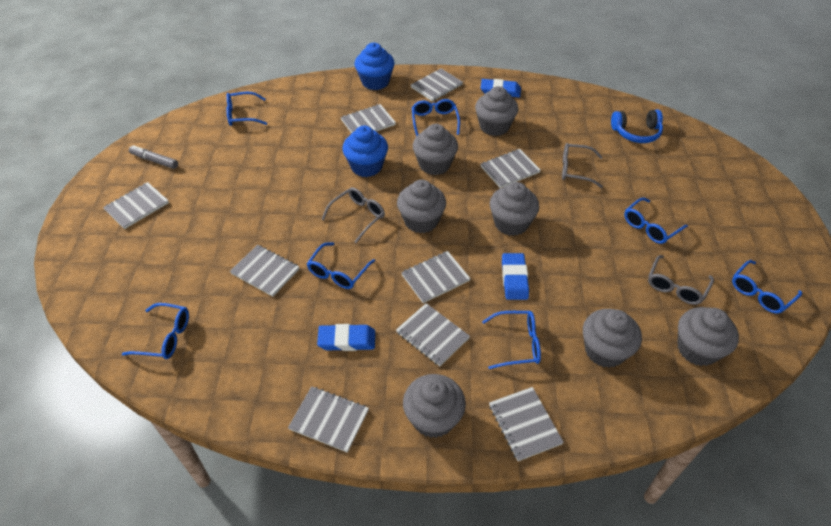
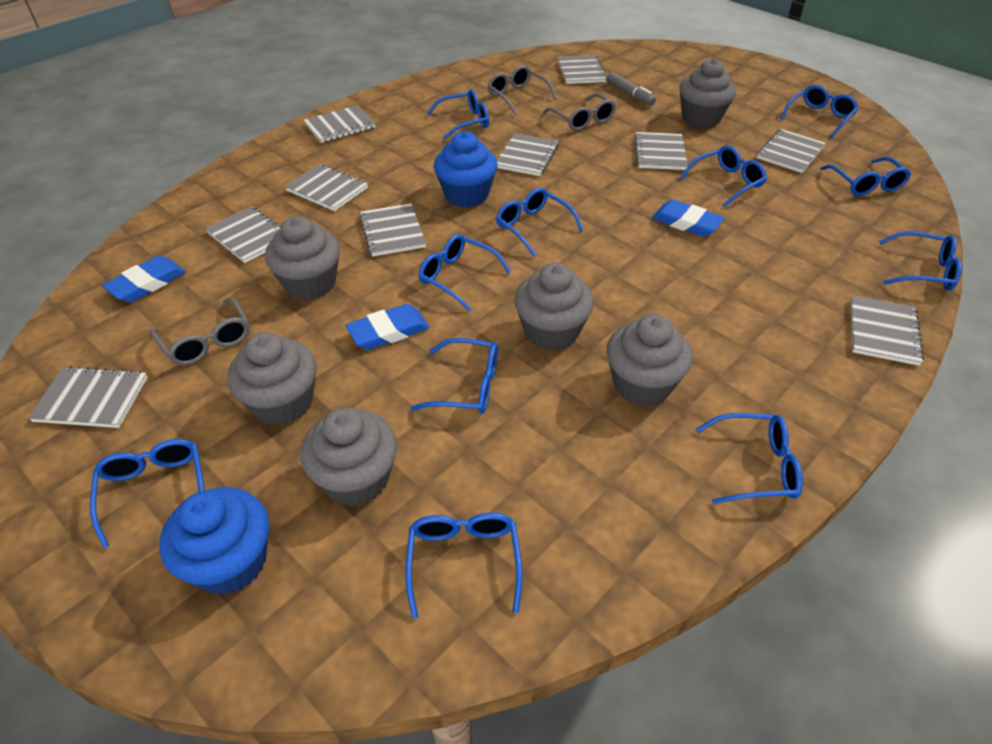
blue glasses: [122,303,189,359] [226,92,267,126] [307,242,375,289] [412,99,460,136] [482,311,541,369] [624,197,688,244] [732,260,802,314] = 7 -> [90,439,204,548] [405,513,522,619] [411,338,498,414] [418,234,511,311] [427,89,489,140] [496,188,583,257] [681,146,767,207] [695,413,803,504] [781,85,859,138] [821,157,911,196] [879,231,962,291] = 11
blue headphones: [611,110,663,143] = 1 -> none = 0
grey cupcake: [397,180,446,233] [403,374,466,438] [413,124,458,175] [475,86,518,136] [490,182,539,236] [583,309,642,368] [677,307,739,366] = 7 -> [227,332,317,426] [265,216,340,300] [301,408,397,506] [514,263,594,351] [606,314,692,406] [679,58,736,128] = 6
grey notebook: [103,182,169,229] [230,245,299,297] [288,386,369,453] [341,104,396,133] [396,303,470,366] [401,251,471,303] [411,69,463,101] [481,149,541,188] [489,387,564,461] = 9 -> [28,366,148,428] [205,206,281,263] [285,164,368,211] [304,105,376,143] [359,203,426,256] [497,133,559,176] [557,55,607,84] [634,132,688,170] [757,129,826,173] [850,295,924,366] = 10

